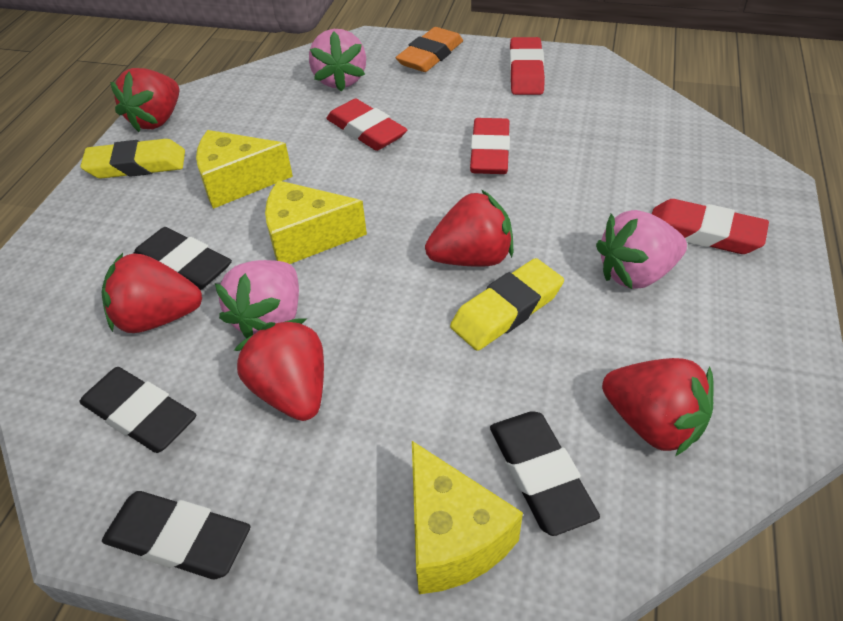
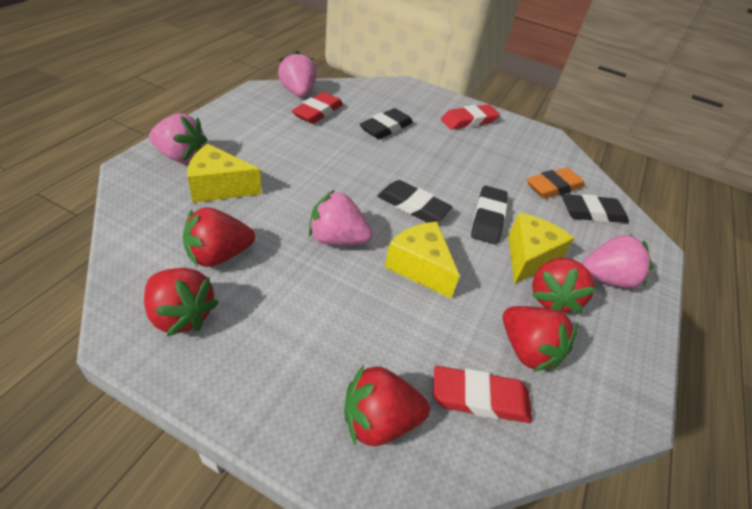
pink strawberry: [215,260,299,339] [309,29,366,92] [596,210,687,289] = 3 -> [149,113,207,163] [278,51,317,97] [309,190,373,245] [582,234,653,288] = 4
red eraser: [326,99,407,151] [470,118,510,174] [509,37,545,95] [652,199,769,254] = 4 -> [292,92,343,124] [433,366,532,423] [441,104,500,130] = 3
yellow eraser: [80,139,185,179] [450,258,564,351] = 2 -> none = 0

